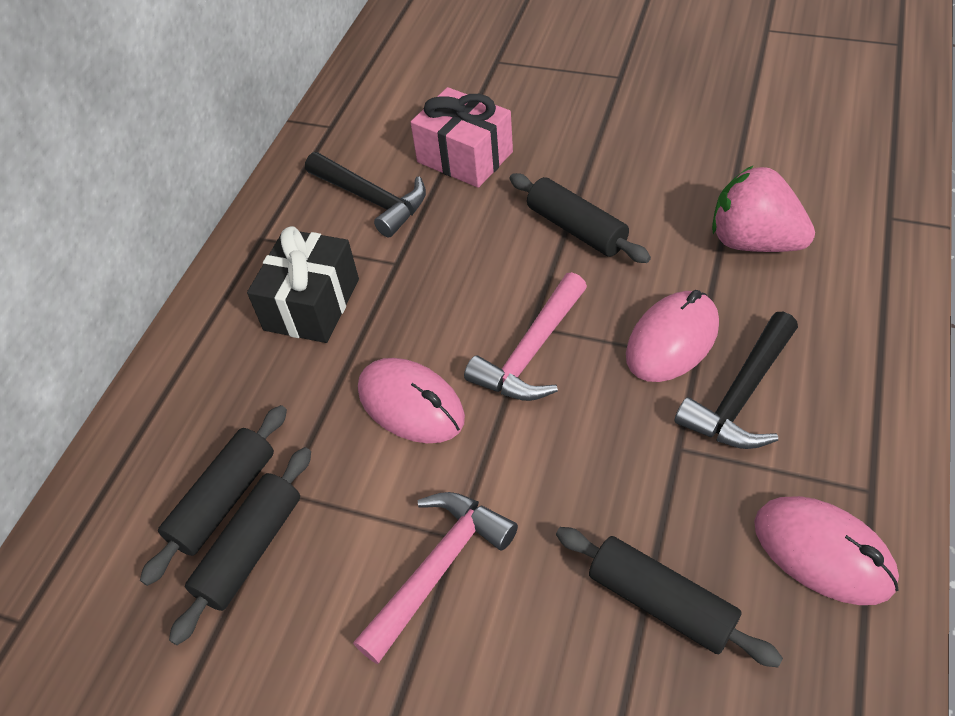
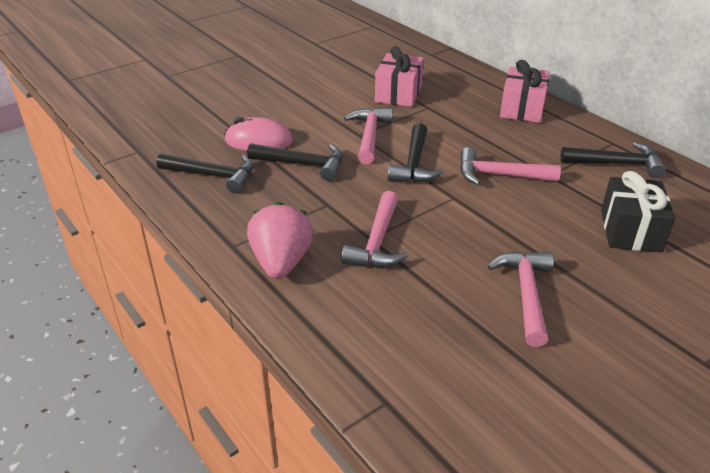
black hammer: [305,152,426,238] [674,312,798,449] = 2 -> [157,153,254,194] [247,143,343,181] [388,123,444,183] [560,142,666,178] = 4
black rolling pin: [140,405,287,586] [169,447,311,645] [510,173,651,263] [556,527,783,667] = 4 -> none = 0
pink gift: [410,87,513,188] = 1 -> [375,46,424,107] [500,60,549,123] = 2
pink hammer: [353,492,518,664] [464,272,587,401] = 2 -> [341,191,408,268] [344,108,393,164] [460,147,561,185] [487,251,554,347] = 4
pink mouse: [358,358,465,443] [626,290,719,382] [754,496,899,605] = 3 -> [224,117,293,151] = 1

